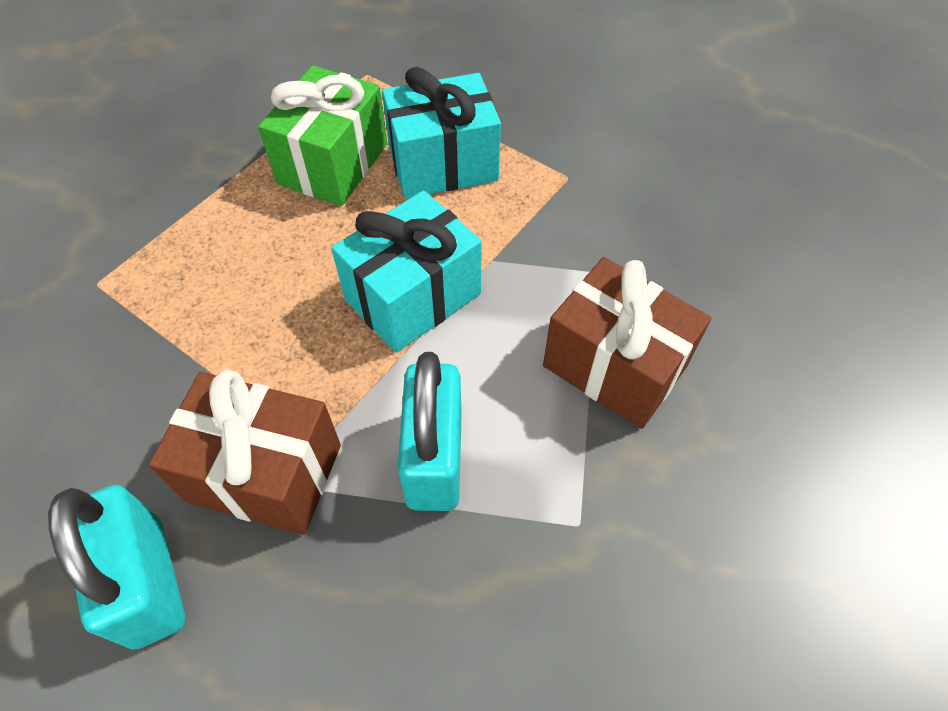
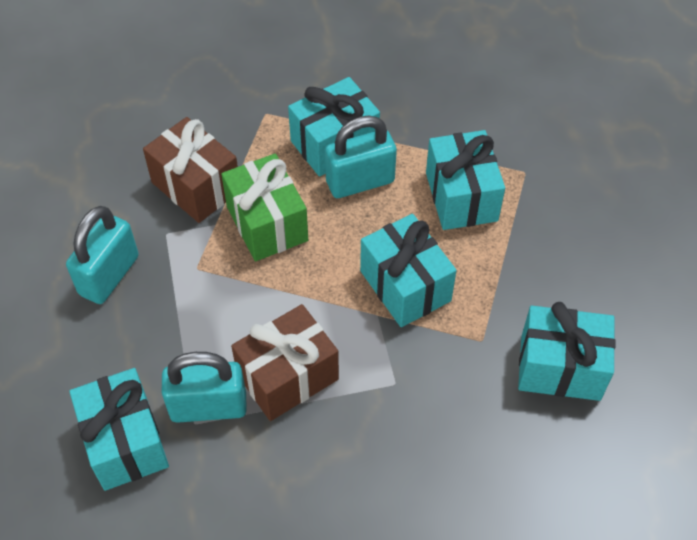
turquoise gift: [331,190,482,353] [382,67,501,199] = 2 -> [69,368,169,491] [288,77,380,177] [360,214,456,327] [426,130,505,230] [518,302,616,401] = 5
turquoise padlock: [48,485,185,650] [397,352,462,511] = 2 -> [66,206,139,304] [162,352,247,423] [325,115,397,198] = 3

